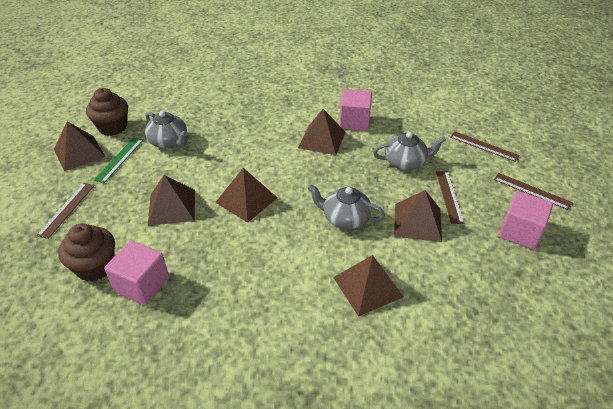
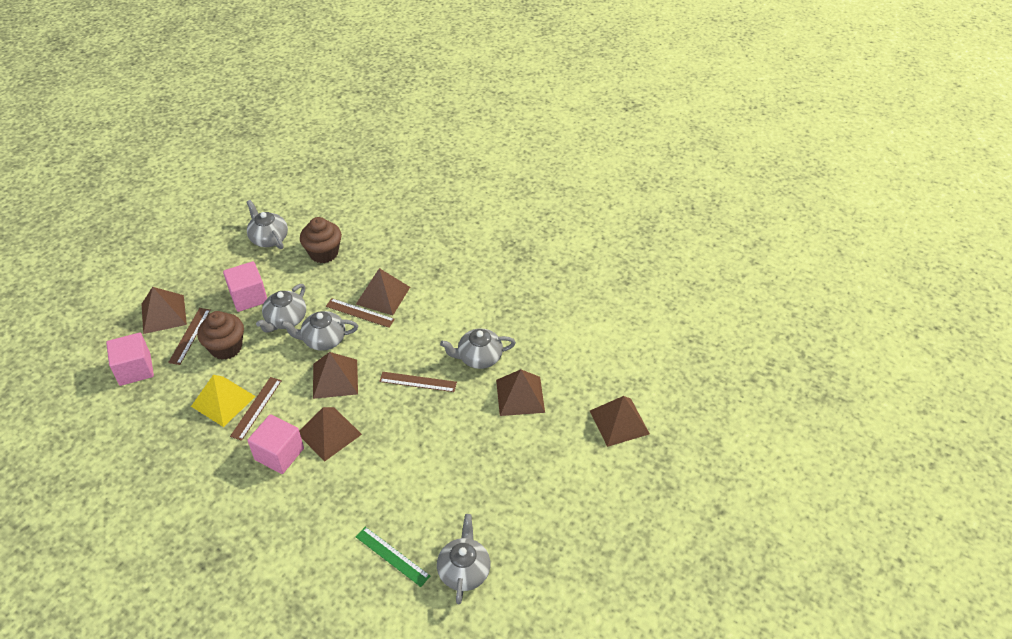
grey teapot: [145,111,188,149] [308,184,385,229] [373,132,446,170] = 3 -> [247,200,288,249] [256,284,306,333] [281,311,358,351] [437,514,490,604] [440,328,516,369] = 5
yellow pyramid: none = 0 -> [191,375,256,427] = 1

